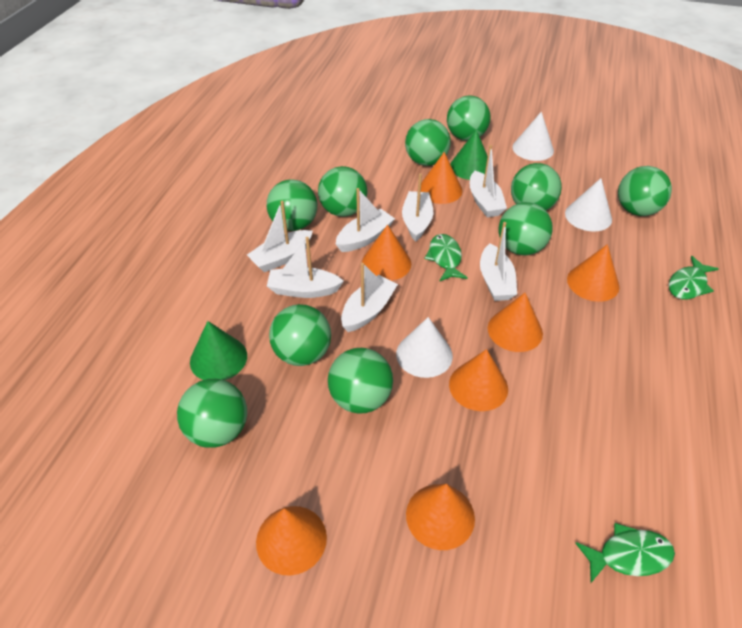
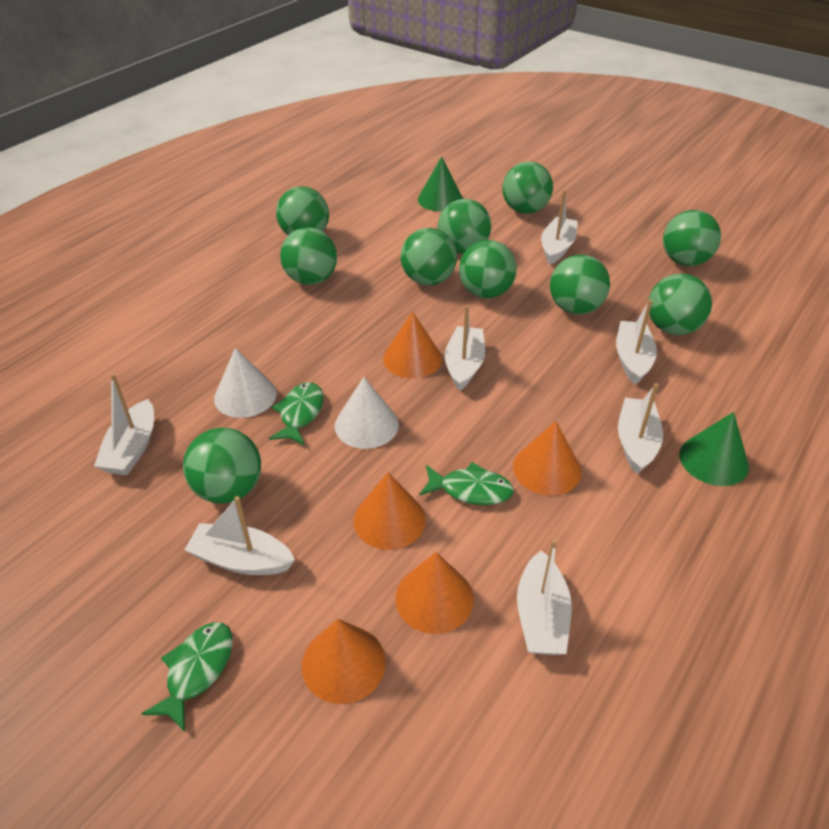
orange cone: [256,506,327,576] [362,225,411,281] [406,484,475,550] [421,152,462,204] [449,349,508,411] [488,293,543,352] [567,244,619,302] = 7 -> [302,619,386,704] [354,472,426,550] [383,311,442,379] [395,552,474,634] [513,421,581,496] = 5
white cone: [396,317,453,378] [512,112,554,161] [565,178,612,232] = 3 -> [214,348,277,418] [335,377,399,449] = 2

